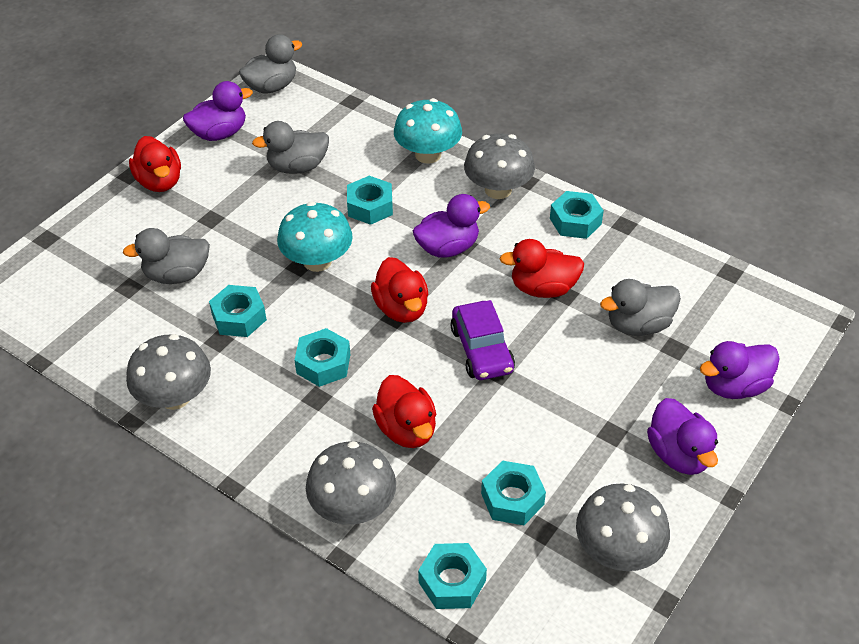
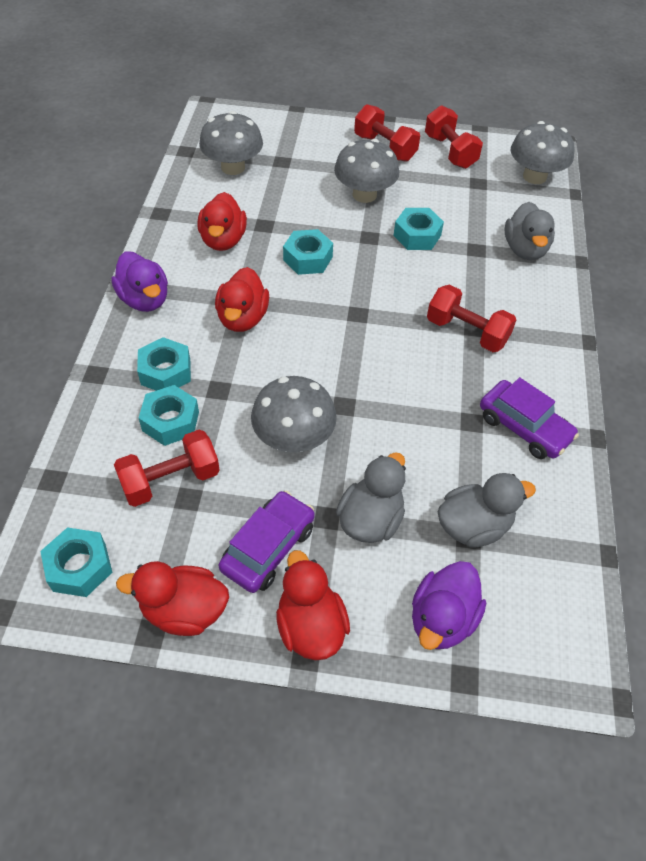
grey duck: [123,228,210,284] [239,34,302,94] [252,121,329,174] [600,279,681,336] = 4 -> [336,452,406,543] [437,473,536,548] [505,202,555,260] = 3
purple car: [450,300,515,380] = 1 -> [219,491,315,593] [480,377,579,459] = 2
purple duck: [183,81,253,141] [413,194,490,258] [647,398,718,475] [700,341,780,399] = 4 -> [111,251,168,312] [412,561,486,650] = 2
red dumbbell: none = 0 -> [114,430,220,507] [354,104,420,162] [425,105,483,169] [427,284,516,352] = 4
turquoise mushroom: [277,202,353,272] [394,98,462,164] = 2 -> none = 0
turquoise nut: [209,285,267,337] [294,328,350,387] [347,176,393,225] [418,543,487,609] [481,461,546,525] [550,191,604,239] = 6 -> [40,527,112,597] [137,337,191,391] [139,385,199,446] [283,229,333,275] [393,208,444,250] = 5

